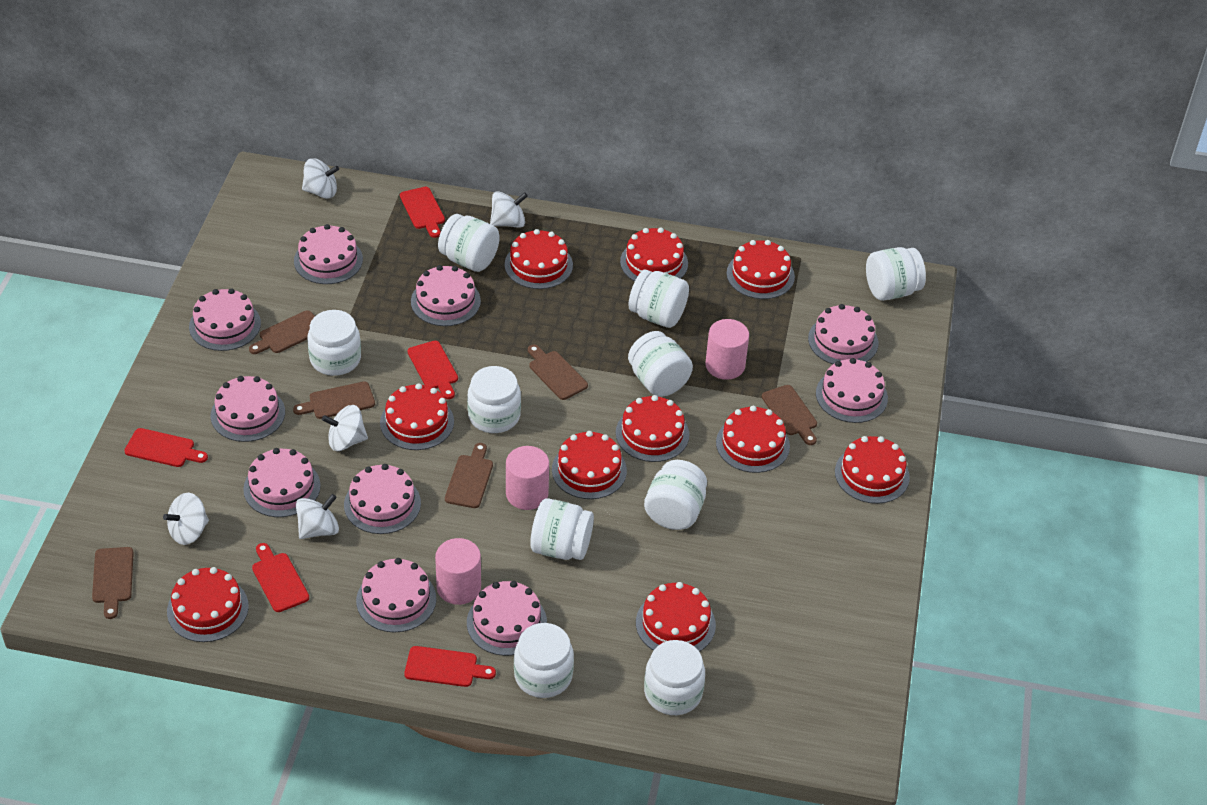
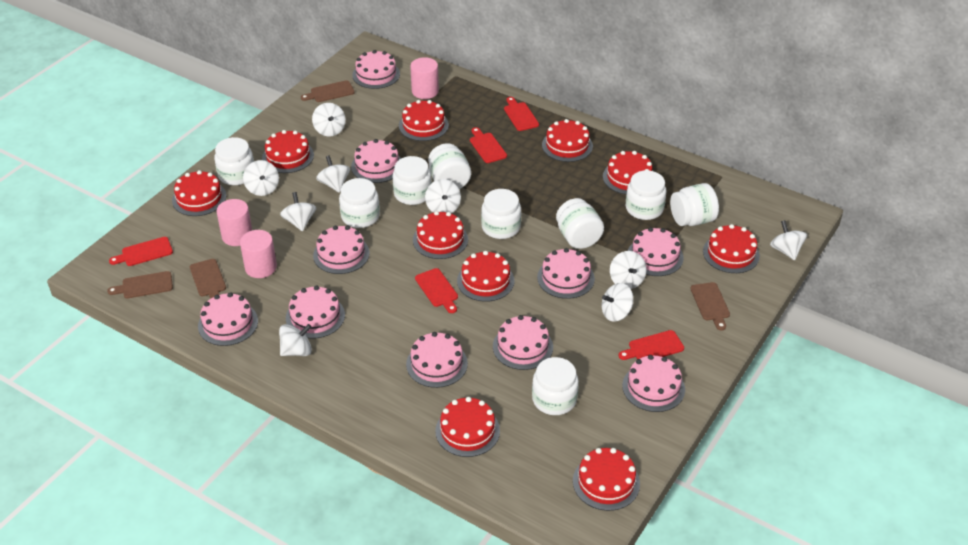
brown cutting board: [92,547,134,619] [249,310,315,354] [293,381,375,419] [445,443,493,508] [528,345,588,400] [762,385,817,445] = 6 -> [107,271,173,299] [190,259,226,299] [301,80,355,102] [690,282,730,330] = 4
white jar: [307,310,361,376] [438,214,500,272] [467,366,521,433] [514,623,574,698] [530,498,594,560] [628,270,689,328] [628,331,693,397] [644,460,707,530] [644,640,705,715] [866,247,926,301] = 10 -> [214,137,254,185] [339,178,380,228] [393,156,432,205] [428,143,471,189] [481,189,521,239] [532,357,579,415] [556,198,604,249] [626,170,666,220] [670,183,719,226] = 9
white spinning top: [163,493,209,545] [296,494,339,539] [302,158,339,199] [322,405,368,451] [490,191,528,228] = 5 -> [243,160,279,196] [279,324,312,356] [280,192,316,231] [312,103,346,137] [316,155,350,193] [425,179,461,213] [602,283,633,322] [610,251,647,289] [770,220,807,260] = 9

